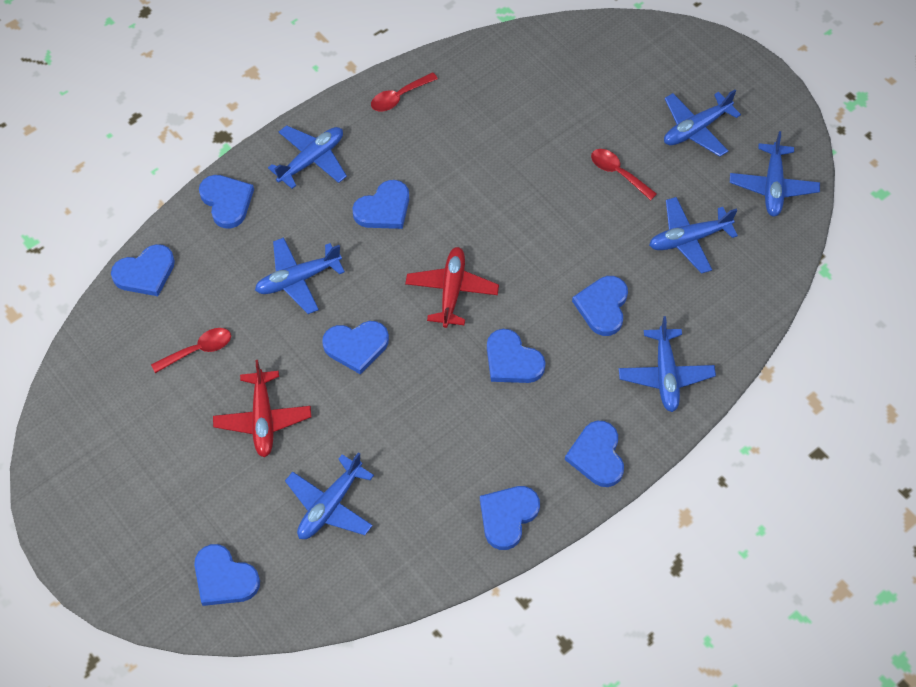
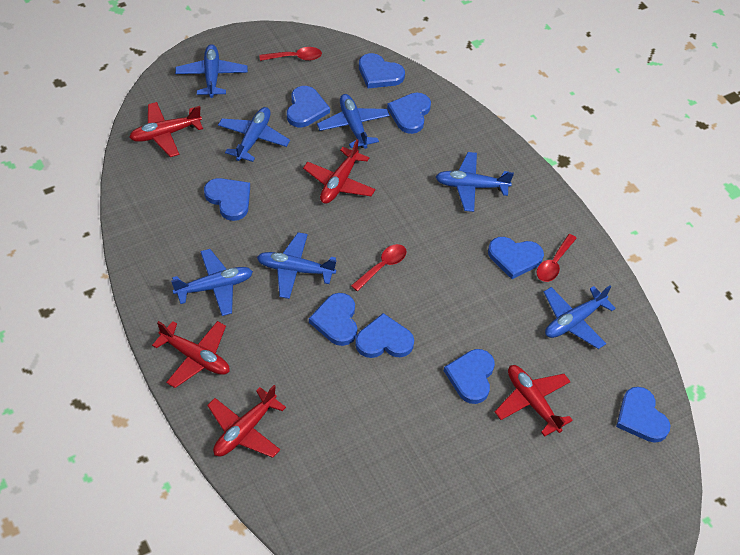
red plane: [213,360,311,458] [405,247,499,328] = 2 -> [129,102,203,157] [152,321,230,388] [207,385,286,458] [303,139,376,204] [495,365,573,437] = 5

